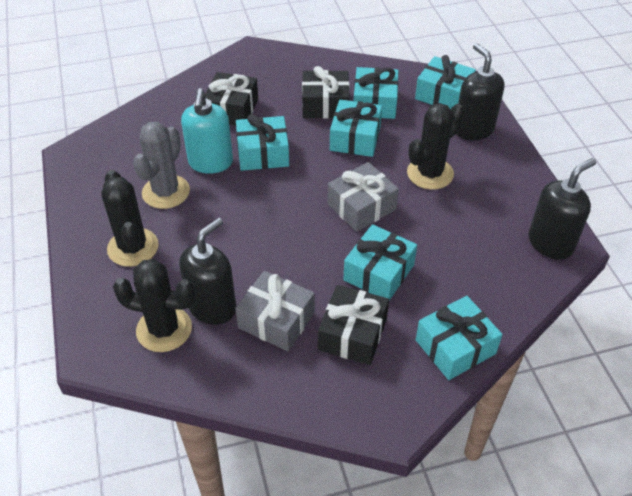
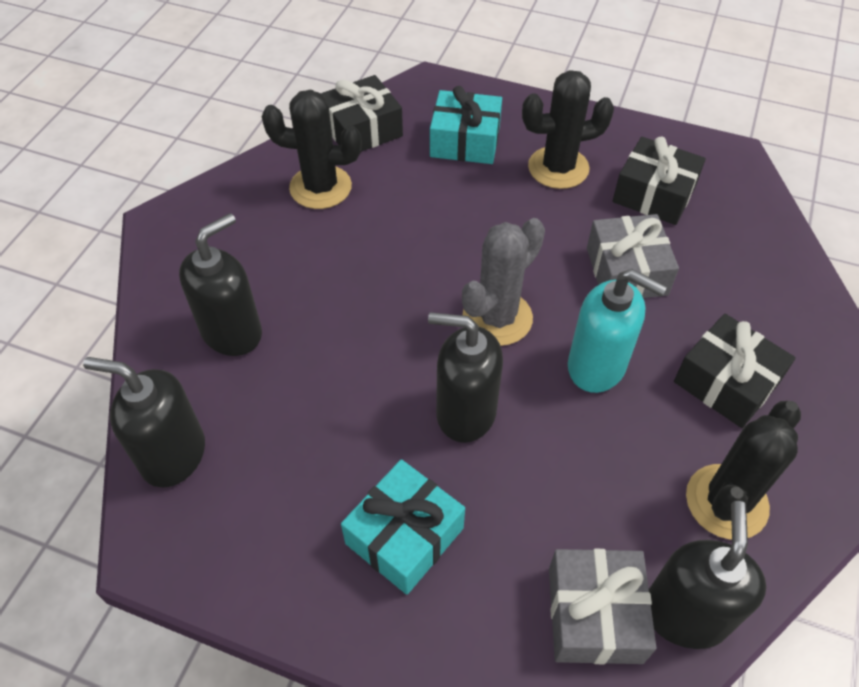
black soap dispenser: [179,218,236,325] [456,43,504,140] [529,158,596,260] = 3 -> [83,357,205,488] [179,213,262,356] [428,312,503,443] [649,501,766,649] = 4
turquoise gift: [236,114,289,171] [330,99,382,157] [343,224,417,300] [354,67,399,119] [415,55,476,109] [416,296,502,380] = 6 -> [341,459,465,595] [430,86,502,164] = 2

